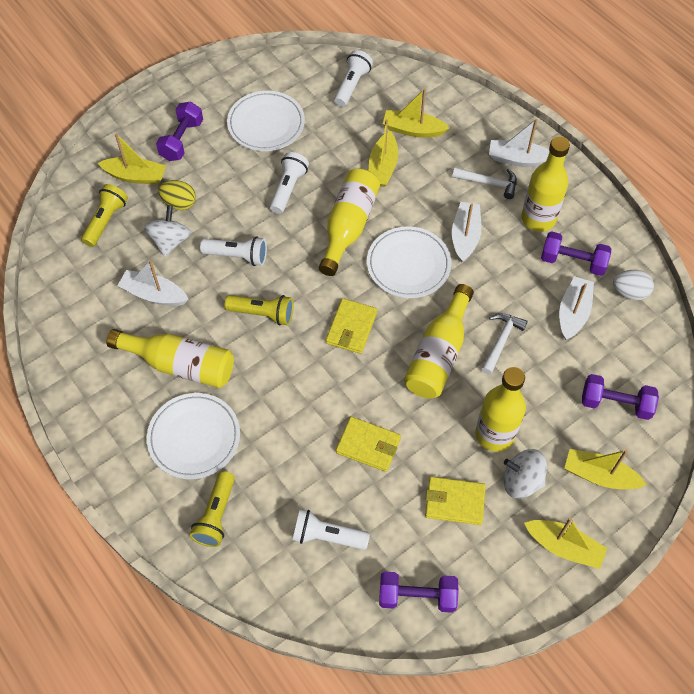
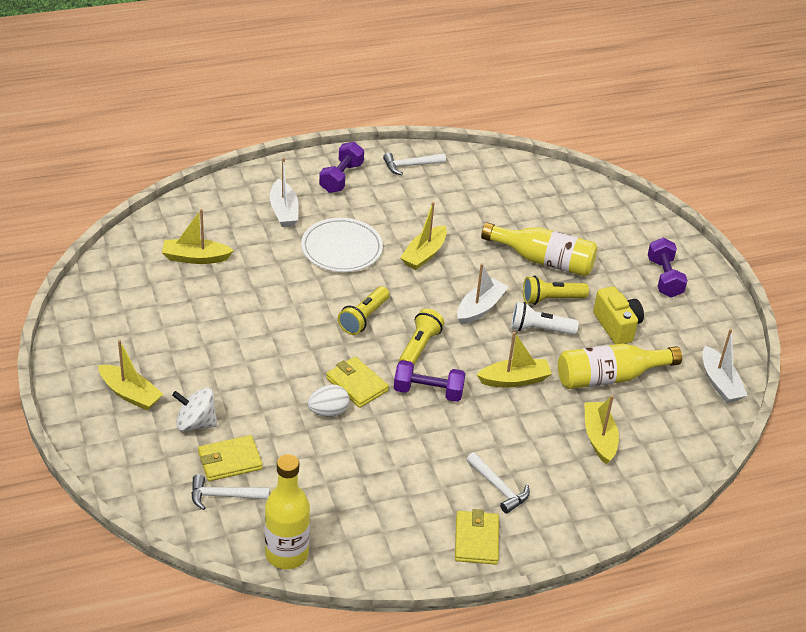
purple dumbbell: [156,101,203,161] [379,571,459,613] [541,231,611,276] [582,374,659,420] = 4 -> [319,142,364,193] [394,360,465,402] [648,238,688,298] = 3
white boat: [117,260,189,306] [452,202,482,262] [489,119,550,167] [559,276,594,340] = 4 -> [270,158,299,227] [457,263,508,325] [703,329,748,403] = 3
white flashlight: [200,236,267,266] [270,152,309,214] [293,509,370,550] [334,50,373,107] = 4 -> [511,302,579,335] = 1
white hammer: [452,167,517,199] [481,313,528,375] = 2 -> [191,474,269,510] [383,153,446,175] [467,452,530,514] = 3
white plate: [147,393,240,479] [227,91,305,151] [367,226,451,298] = 3 -> [301,218,383,272] = 1
white spinning top: [144,205,191,257] [503,449,547,498] = 2 -> [172,388,218,431] = 1
yellow bottle: [107,329,234,388] [319,168,380,276] [404,284,474,399] [475,367,526,452] [521,136,570,232] = 5 -> [265,454,310,569] [481,222,597,276] [558,344,682,389] = 3
yellow camera: none = 0 -> [593,286,644,344] = 1
yellow egg: [158,180,196,210] = 1 -> none = 0

